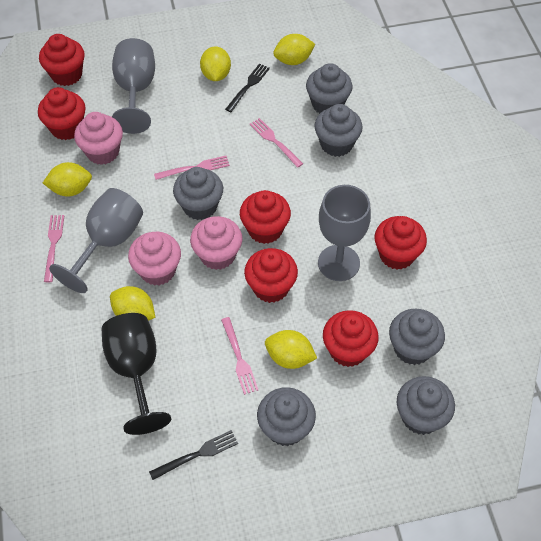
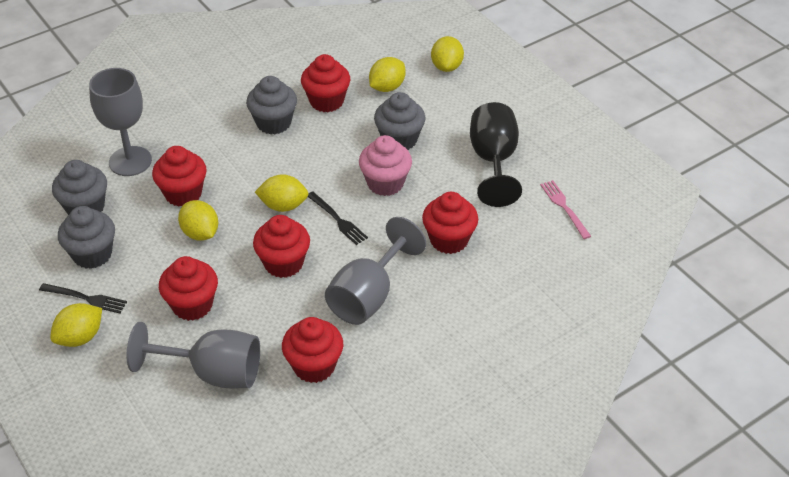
grey cupcake: [173,167,223,220] [257,387,316,446] [306,63,352,114] [315,104,363,157] [389,309,445,365] [397,376,455,435] = 6 -> [52,160,107,215] [58,206,115,269] [246,76,297,135] [374,92,426,150] = 4
pink cupcake: [74,112,123,165] [128,232,181,286] [190,216,242,270] = 3 -> [359,135,412,196] = 1
pink fork: [44,215,64,282] [154,156,230,180] [221,317,259,395] [250,118,303,168] = 4 -> [540,180,591,239] = 1

